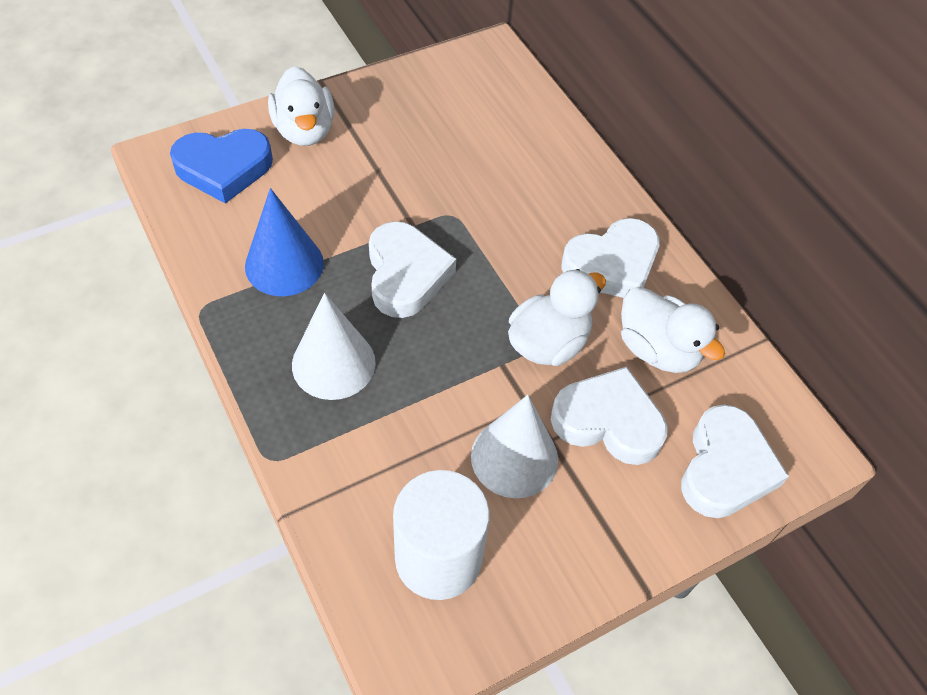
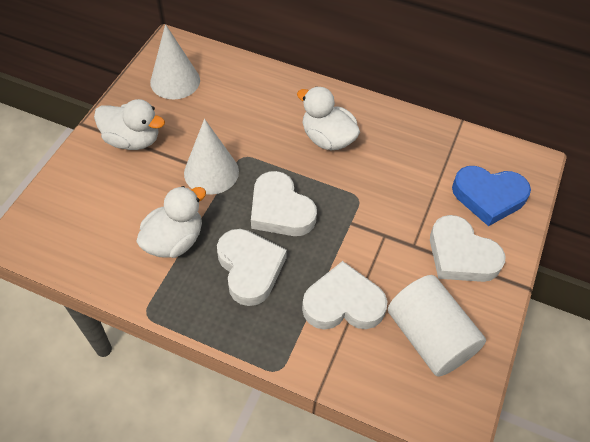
blue cone: [245,188,324,296] = 1 -> none = 0

